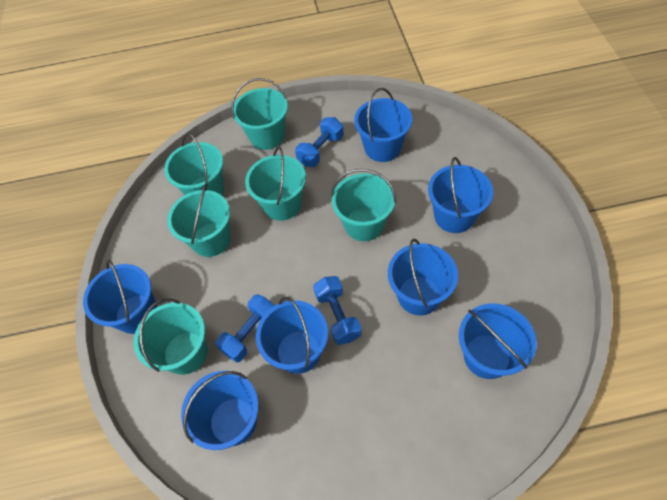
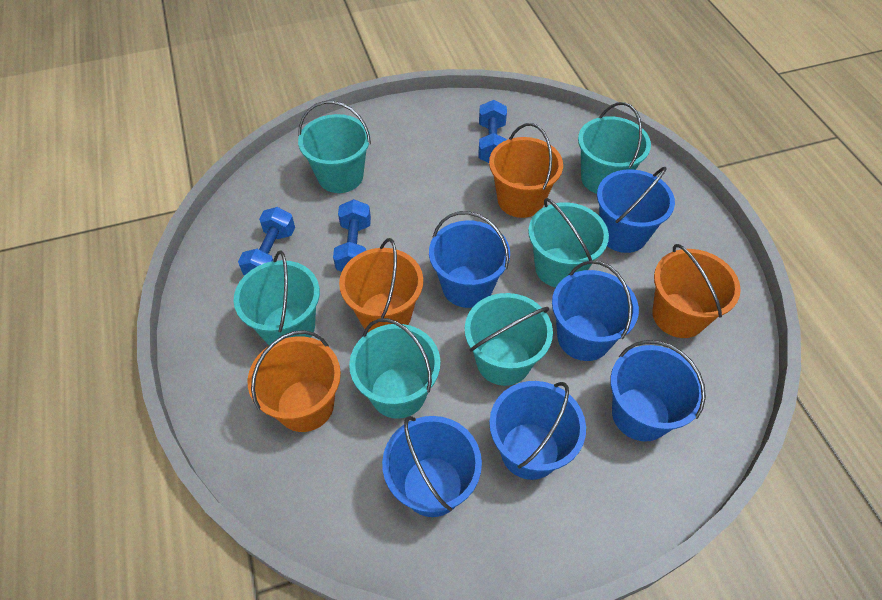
blue bucket: [83,260,157,334] [181,371,259,450] [256,297,328,374] [354,88,412,162] [388,238,458,315] [428,157,493,233] [459,304,537,379] = 7 -> [382,416,482,517] [429,211,510,308] [489,381,586,480] [552,260,639,361] [597,167,675,253] [610,340,706,442] = 6
orange bucket: none = 0 -> [248,330,341,432] [339,238,423,332] [489,123,563,218] [652,244,741,338] = 4

